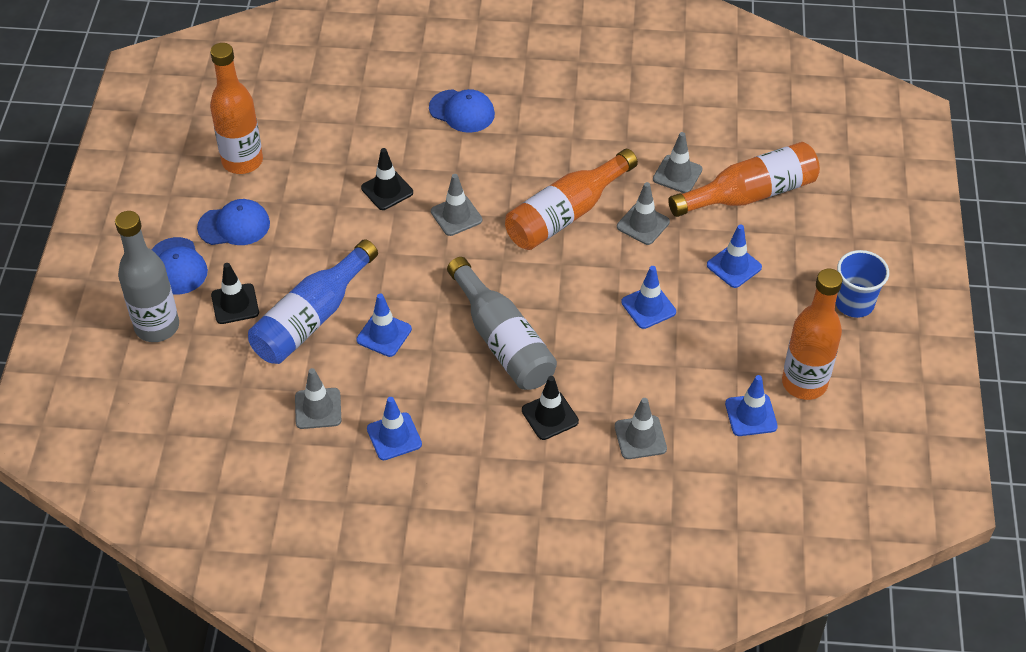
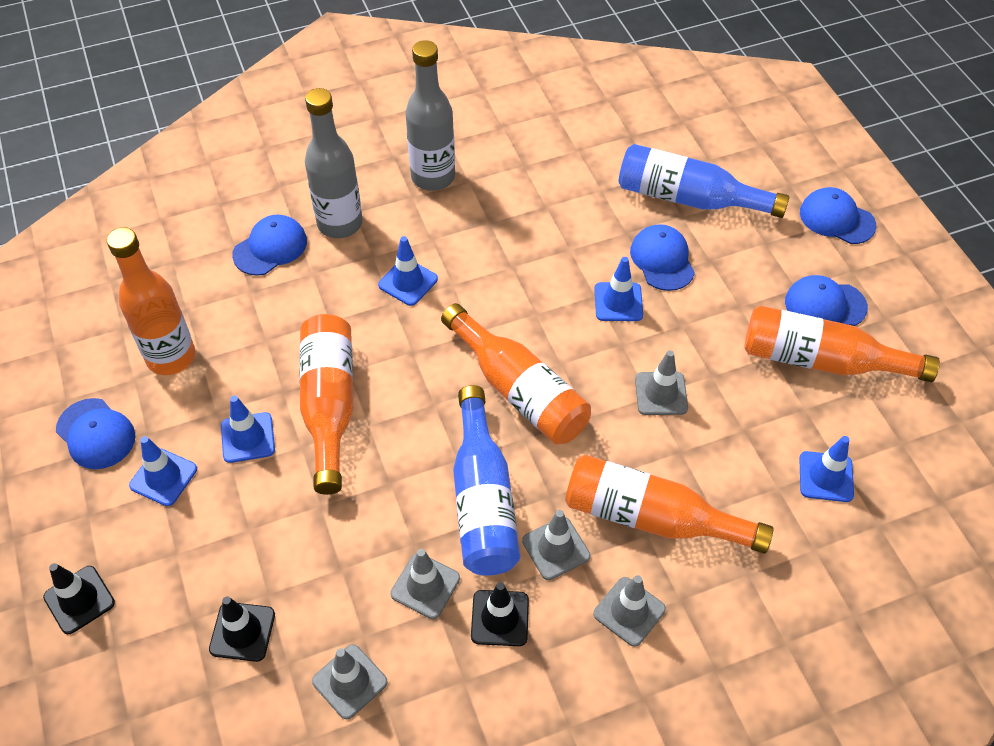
blue bottle: [248,239,378,364] = 1 -> [453,385,520,576] [618,144,789,218] = 2
blue cap: [151,237,208,294] [197,199,270,245] [429,89,495,133] = 3 -> [56,398,135,469] [232,214,307,276] [630,224,695,291] [785,275,868,326] [800,187,876,244] = 5
blue cup: [835,250,889,318] = 1 -> none = 0
orange bottle: [210,43,263,174] [505,149,638,250] [668,142,820,217] [782,269,843,400] = 4 -> [107,227,195,375] [300,314,353,495] [441,303,591,445] [565,455,774,554] [744,305,940,382] = 5

